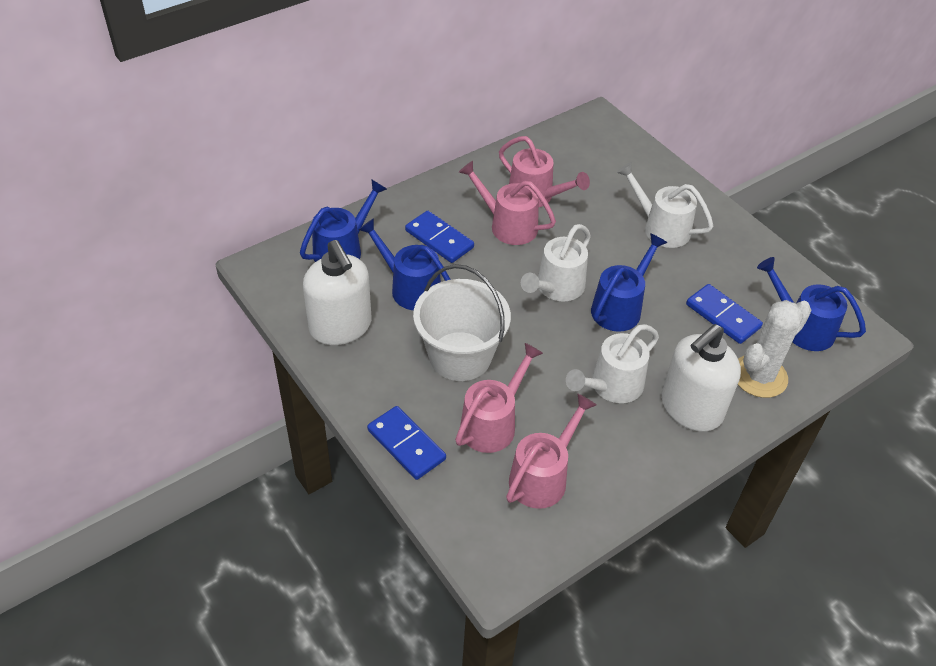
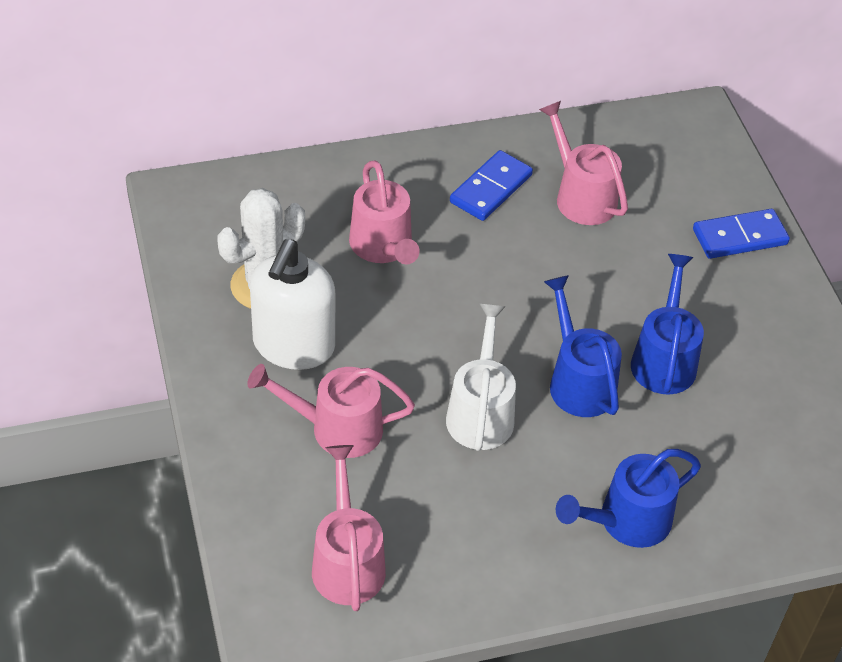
blue domino: [367,406,446,480] [405,211,474,263] [686,284,763,344] = 3 -> [450,150,533,221] [693,209,790,259] = 2
blue watering can: [300,179,387,262] [358,218,451,310] [591,233,667,332] [757,257,866,351] = 4 -> [544,275,622,417] [556,449,701,548] [631,254,704,395] = 3
white bucket: [413,264,511,381] = 1 -> none = 0
white soap dispenser: [303,240,372,345] [661,324,741,432] = 2 -> [250,239,335,370] = 1
white watering can: [521,224,591,302] [566,324,659,403] [617,162,713,248] = 3 -> [446,304,516,451] = 1

